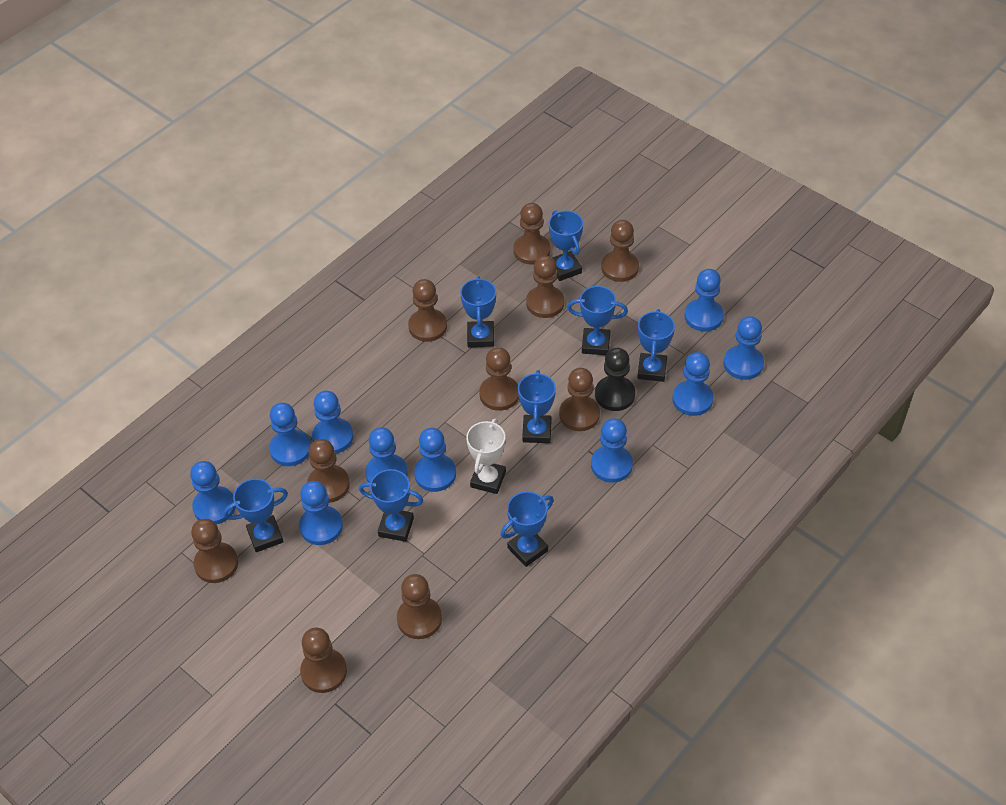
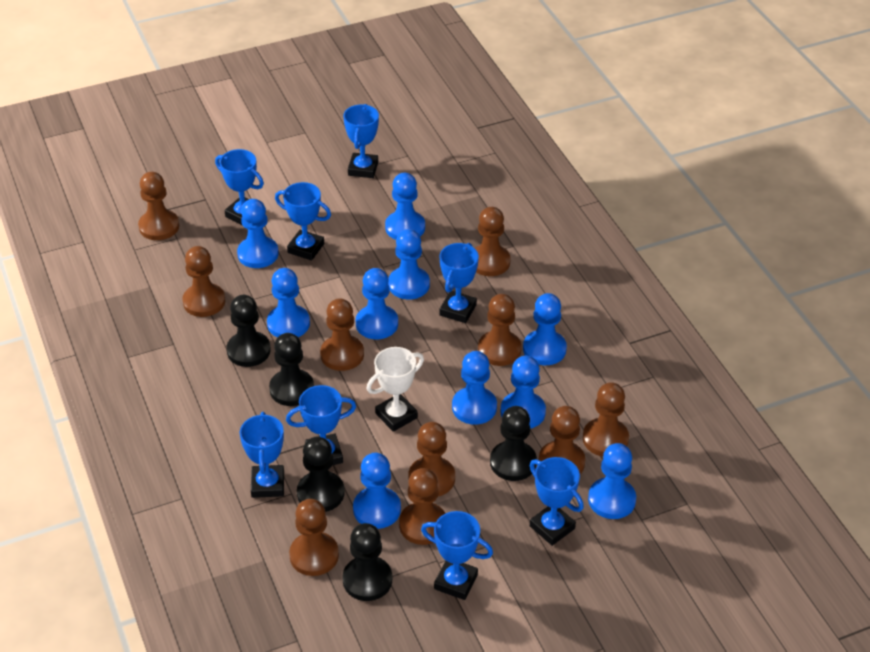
black pawn: [595,348,635,411] = 1 -> [227,295,271,367] [269,333,314,406] [297,437,344,512] [342,523,392,601] [490,406,537,481] = 5

